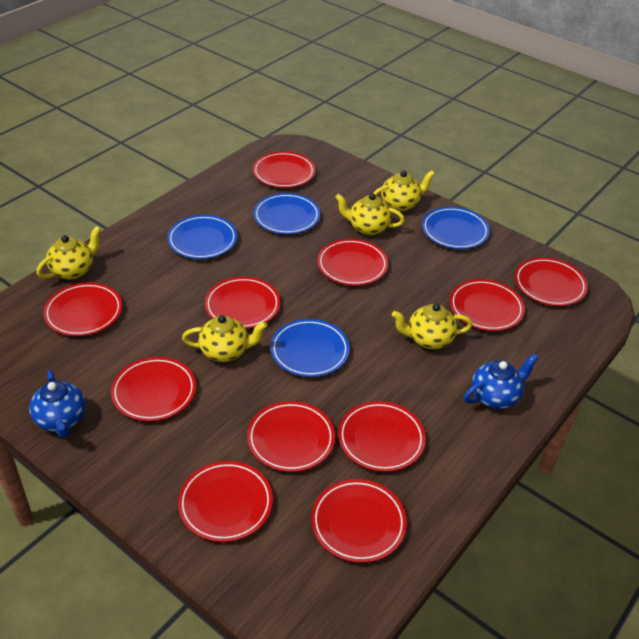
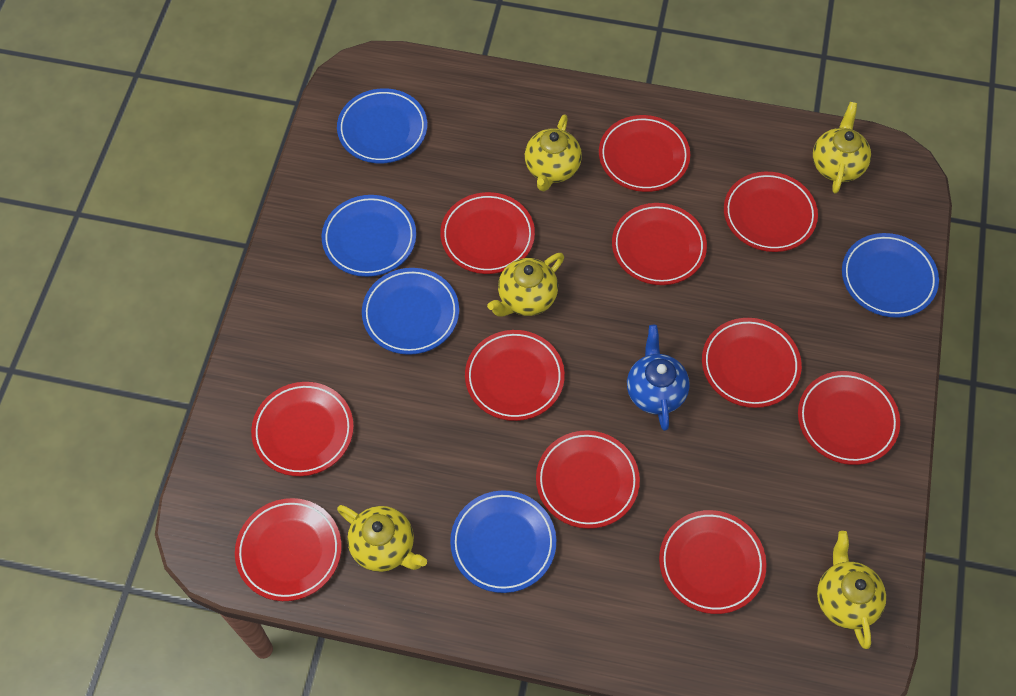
blue plate: [167,215,237,259] [253,193,320,234] [270,319,350,377] [422,207,490,249] = 4 -> [322,195,416,277] [337,88,427,164] [362,268,459,355] [450,490,556,593] [842,233,939,318] = 5
blue teapot: [29,370,86,438] [464,354,538,409] = 2 -> [627,325,690,431] = 1

